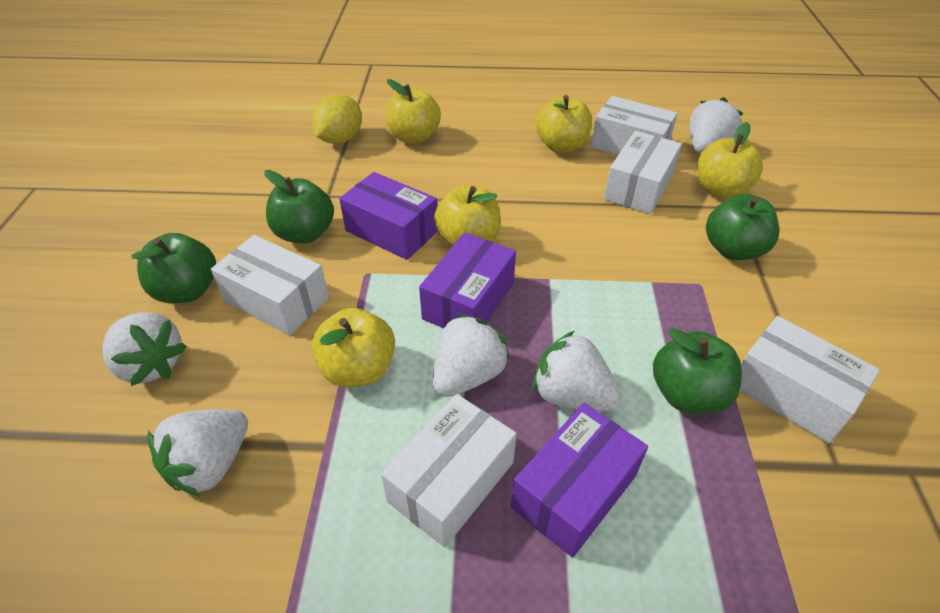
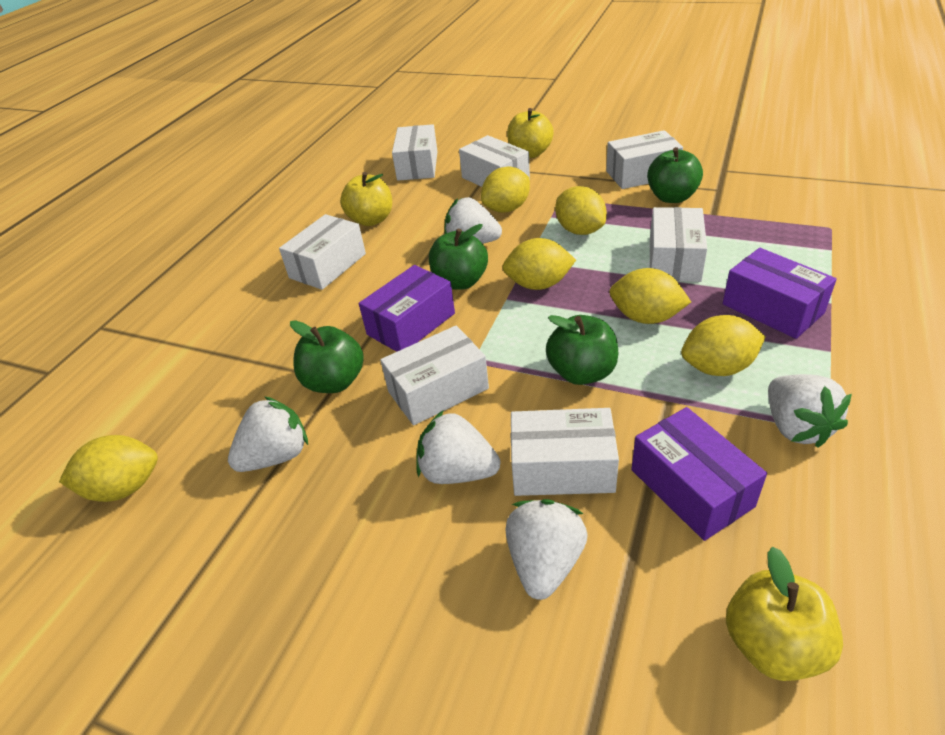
white box: [211,235,329,335] [381,394,516,547] [591,96,678,155] [604,131,682,214] [740,316,880,444] = 5 -> [279,214,366,290] [380,325,489,426] [392,124,438,181] [459,135,530,187] [511,408,619,496] [606,130,683,189] [650,207,707,282] = 7
yellow apple: [312,308,395,387] [386,79,441,144] [434,185,501,246] [536,95,592,153] [698,122,763,199] = 5 -> [340,172,392,226] [507,108,554,158] [726,547,843,681] = 3
yellow lemon: [312,94,362,144] = 1 -> [59,435,158,502] [481,167,530,213] [502,238,576,290] [555,186,607,235] [609,268,691,324] [681,315,766,376] = 6

